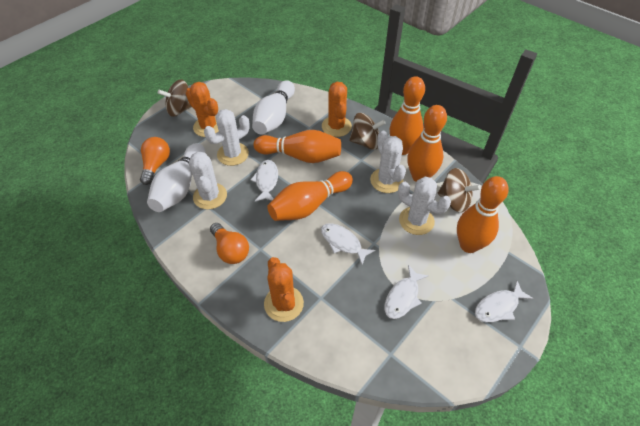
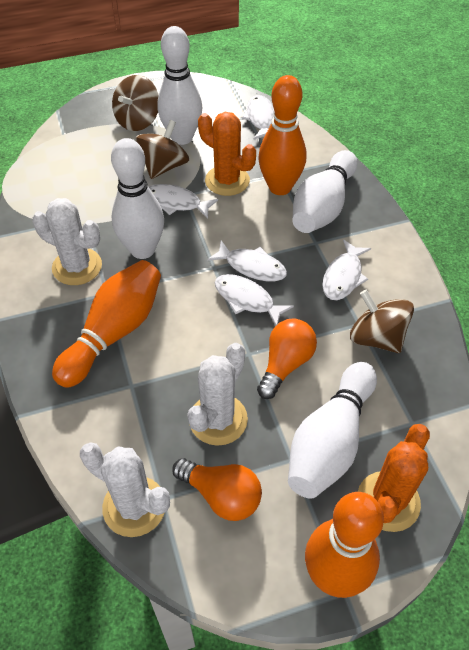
orange bowling pin: [254,130,341,163] [267,171,353,221] [390,76,425,155] [407,105,447,182] [457,176,509,253] = 5 -> [52,260,161,388] [258,75,306,195] [305,492,384,598] = 3
orange cactus: [186,82,219,137] [264,257,304,322] [322,82,352,137] = 3 -> [198,112,256,196] [358,424,430,532] = 2
white bowling pin: [147,143,206,212] [252,80,295,134] = 2 -> [111,138,164,259] [158,26,202,145] [288,362,377,499] [292,150,358,233] = 4
white cactus: [189,152,227,210] [204,109,250,166] [370,131,406,193] [398,177,451,235] = 4 -> [32,198,102,285] [80,442,170,537] [187,343,248,446] = 3
white fish: [251,160,278,201] [321,223,376,265] [385,265,429,319] [475,281,534,322] = 4 -> [149,184,218,218] [207,240,287,281] [215,274,294,326] [242,95,274,139] [322,239,371,300] = 5

